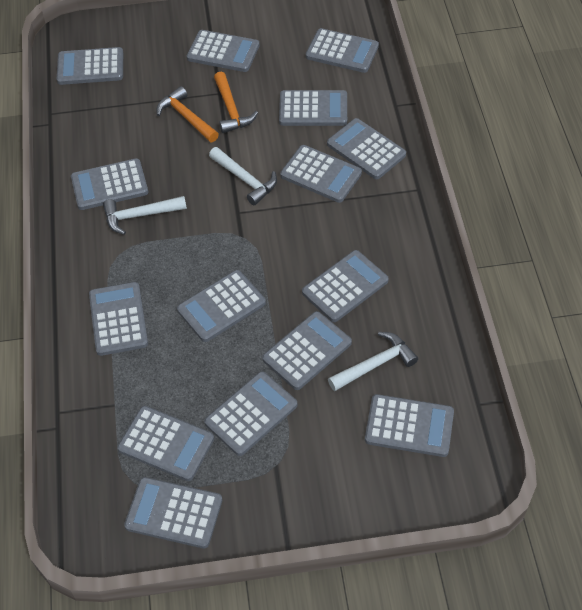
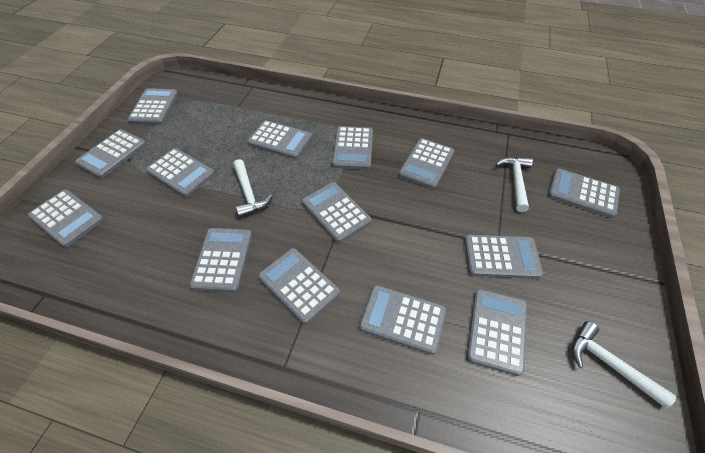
grey calculator: [57,47,123,85] [71,158,148,210] [89,282,148,356] [117,406,214,481] [124,477,222,548] [177,270,266,342] [187,30,260,72] [204,372,297,456] [262,311,352,390] [279,90,347,126] [280,145,362,203] [302,250,389,322] [306,28,379,73] [327,118,406,179] [365,394,454,457] = 15 -> [28,190,104,248] [75,129,146,178] [127,88,178,125] [146,148,215,197] [189,228,252,292] [247,120,312,159] [258,248,340,324] [302,182,371,243] [332,126,373,170] [359,285,446,355] [399,138,454,189] [464,234,543,279] [467,289,527,376] [548,169,620,218] = 14
orange hammer: [156,86,219,142] [214,72,258,133] = 2 -> none = 0

